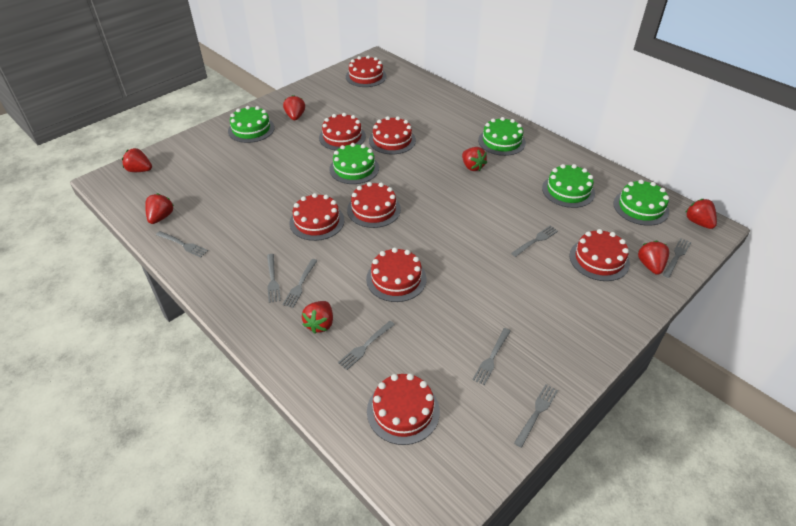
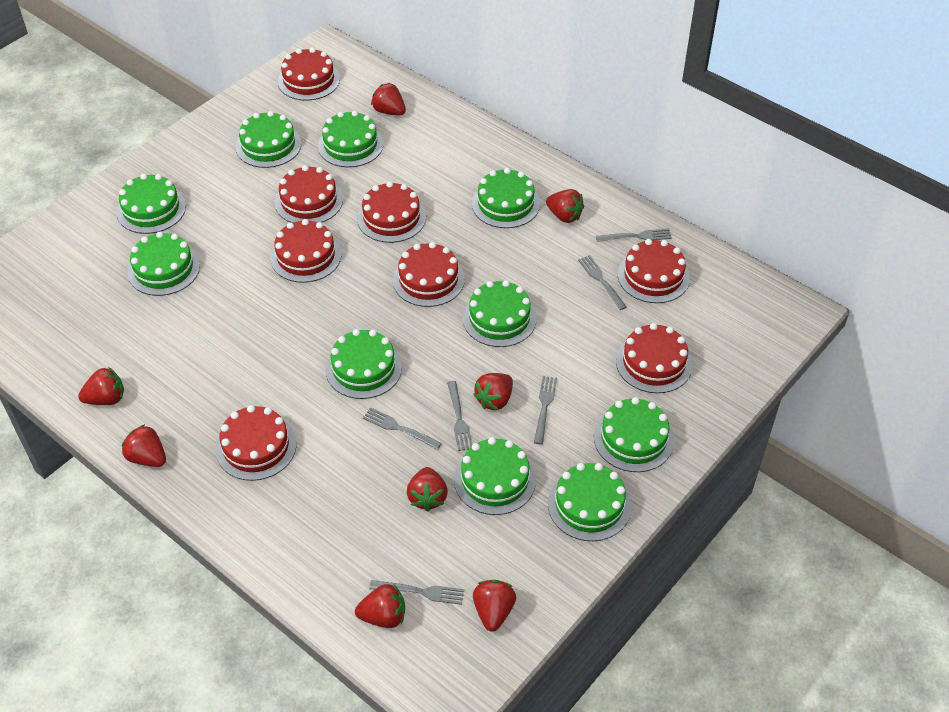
green cake: [228,106,275,143] [329,143,379,184] [478,117,526,156] [542,164,595,208] [613,180,669,226] = 5 -> [116,174,186,234] [127,232,200,296] [236,111,301,168] [318,111,383,167] [325,329,402,399] [454,437,536,515] [463,280,537,347] [472,168,540,228] [548,463,631,541] [594,397,674,472] = 10
grey fork: [156,231,208,257] [267,254,281,303] [282,259,318,308] [338,321,395,370] [472,328,511,385] [511,226,558,257] [514,384,558,448] [663,238,691,278] = 8 -> [363,408,442,450] [369,580,464,605] [447,381,473,451] [534,376,557,444] [578,255,627,310] [596,229,672,242] = 6
red strawberry: [122,148,152,172] [145,193,174,224] [283,95,305,120] [302,301,333,334] [462,147,487,171] [638,241,669,275] [685,199,717,229] = 7 -> [78,367,124,405] [122,424,166,467] [355,584,405,628] [371,83,406,115] [407,467,448,512] [473,373,513,410] [473,580,516,632] [546,189,584,223] = 8

